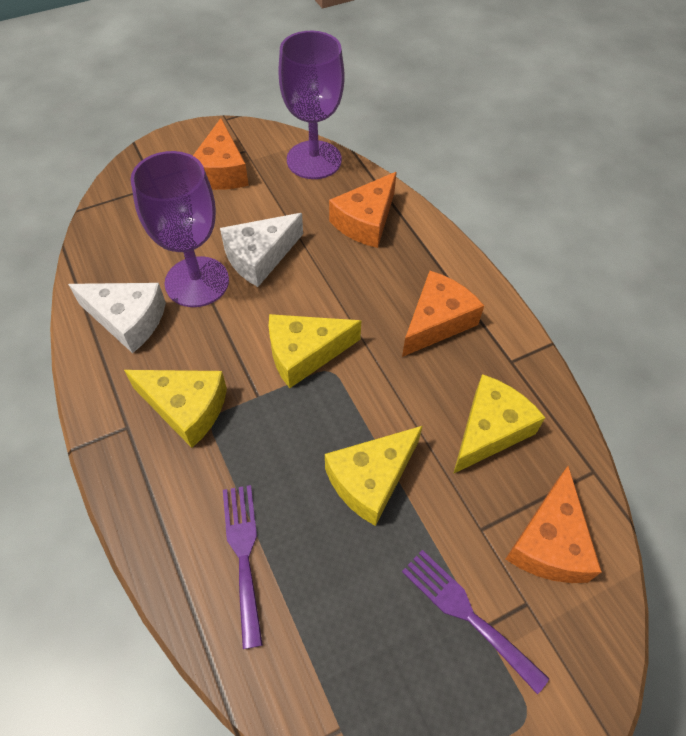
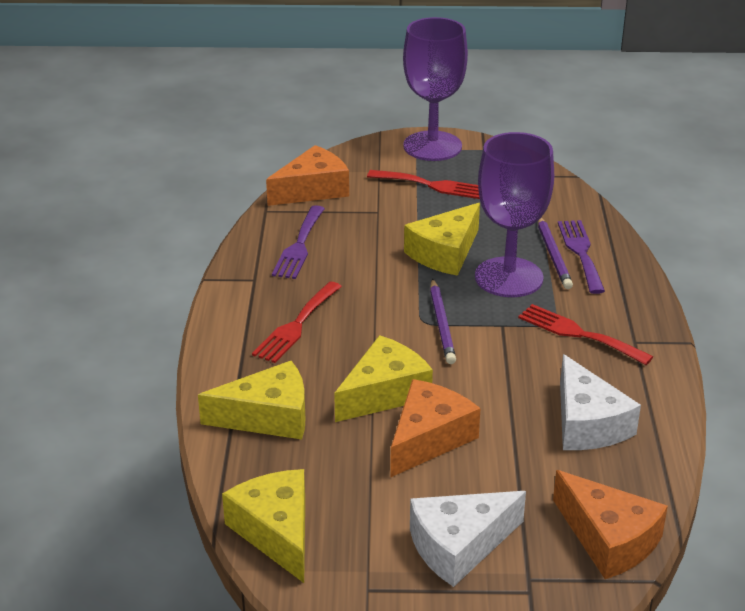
orange cheese: [193,118,249,190] [329,172,397,248] [402,271,484,357] [506,466,602,583] = 4 -> [266,145,349,206] [390,379,481,478] [553,470,668,579] = 3
purple pencil: none = 0 -> [430,279,456,364] [538,217,573,289] = 2
red fork: none = 0 -> [252,282,342,363] [367,170,480,199] [518,304,653,365] = 3

